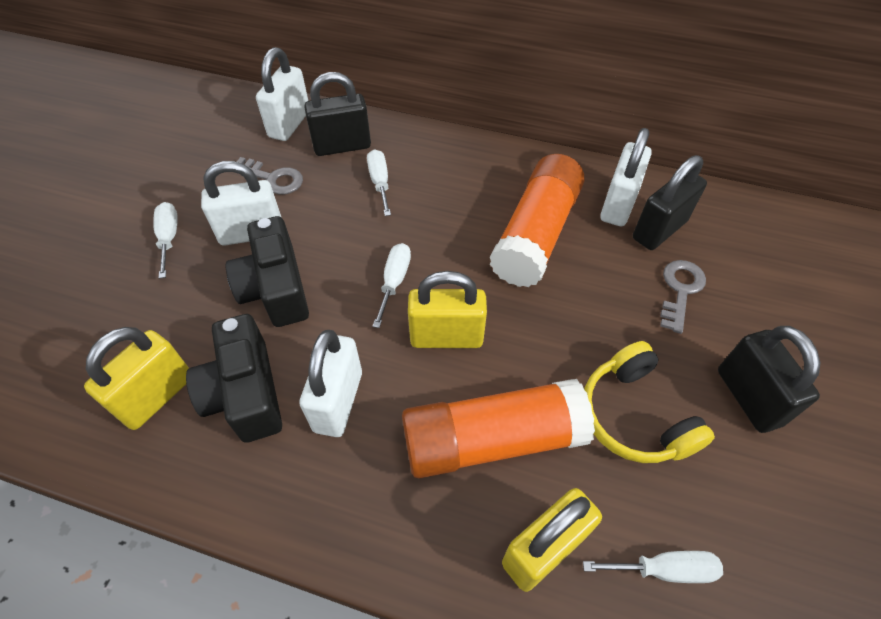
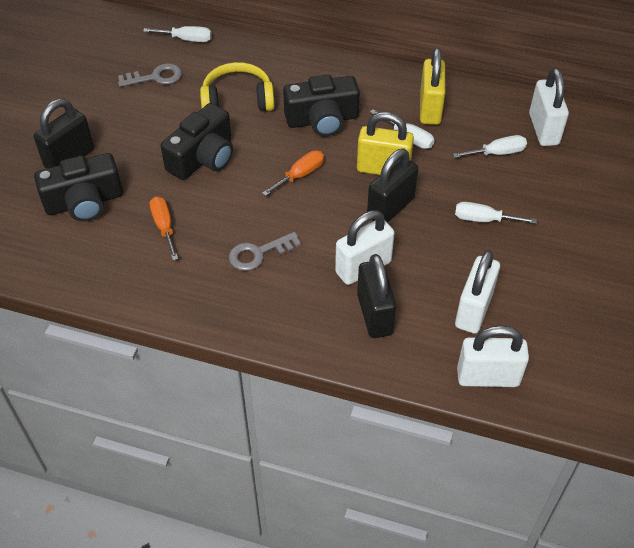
black camera: [186,314,282,443] [226,216,309,327] = 2 -> [34,153,123,221] [161,103,233,180] [283,75,360,136] = 3
orange glue stick: [402,379,595,479] [489,154,585,287] = 2 -> none = 0
orange screwdriver: none = 0 -> [150,196,178,260] [262,150,324,196] = 2
yellow padlock: [84,327,189,430] [408,271,487,348] [502,488,602,592] = 3 -> [357,112,414,175] [420,47,445,125] = 2

